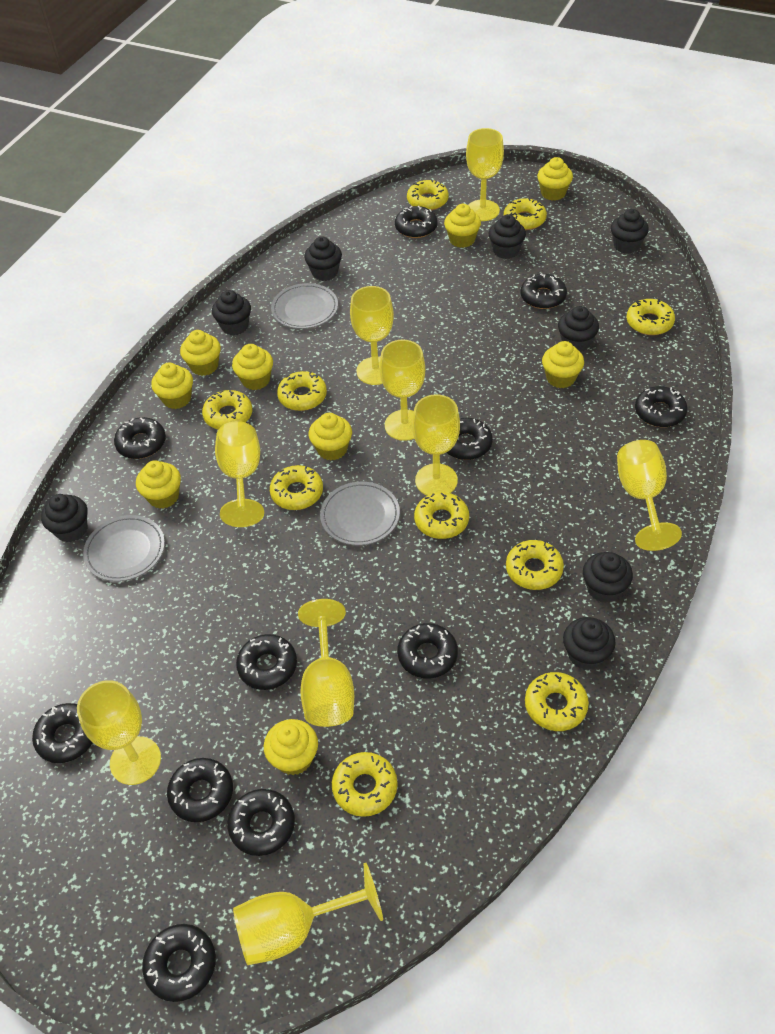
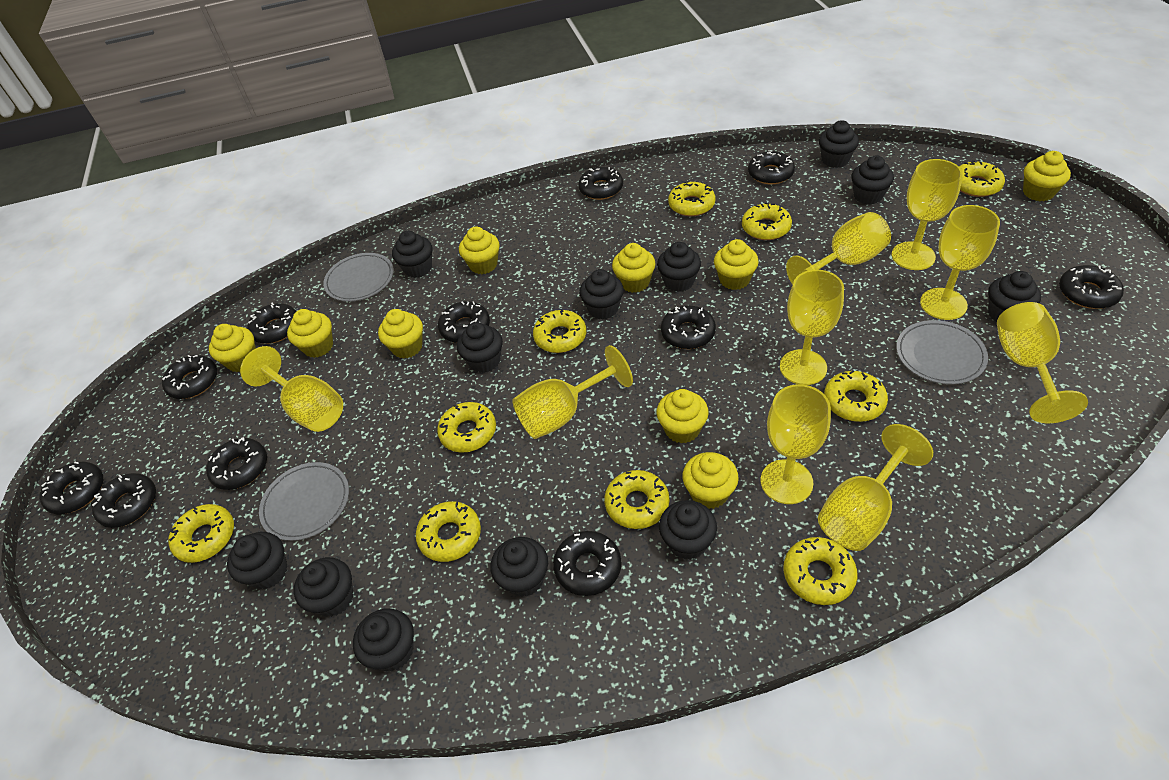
black cupcake: [41,494,88,542] [212,290,251,335] [304,236,342,281] [489,214,526,259] [558,306,599,352] [563,617,616,670] [583,552,633,603] [611,209,649,254] = 8 -> [227,532,288,589] [294,557,353,617] [353,608,414,671] [392,231,432,278] [457,322,503,373] [490,537,548,597] [579,269,624,320] [657,242,701,292] [659,500,717,560] [819,120,859,168] [851,155,894,205] [988,271,1041,321] = 12

